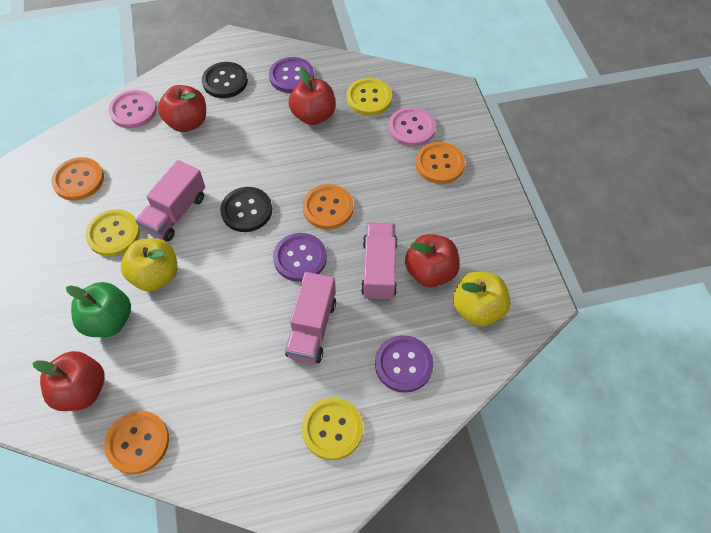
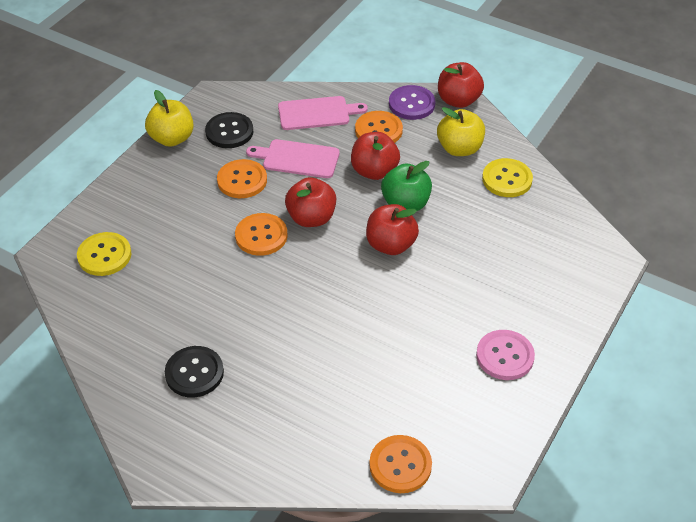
pink button: [108,90,157,128] [388,107,436,147] = 2 -> [476,330,535,380] = 1
pink cutting board: none = 0 -> [246,139,340,178] [278,96,368,130] = 2
pink truck: [135,160,205,241] [285,272,336,363] [361,222,397,301] = 3 -> none = 0
purple button: [269,57,314,93] [273,233,327,282] [375,335,434,393] = 3 -> [389,85,435,120] = 1
yellow button: [85,209,140,256] [302,398,363,460] [346,78,392,116] = 3 -> [77,232,131,276] [482,158,533,197] = 2

